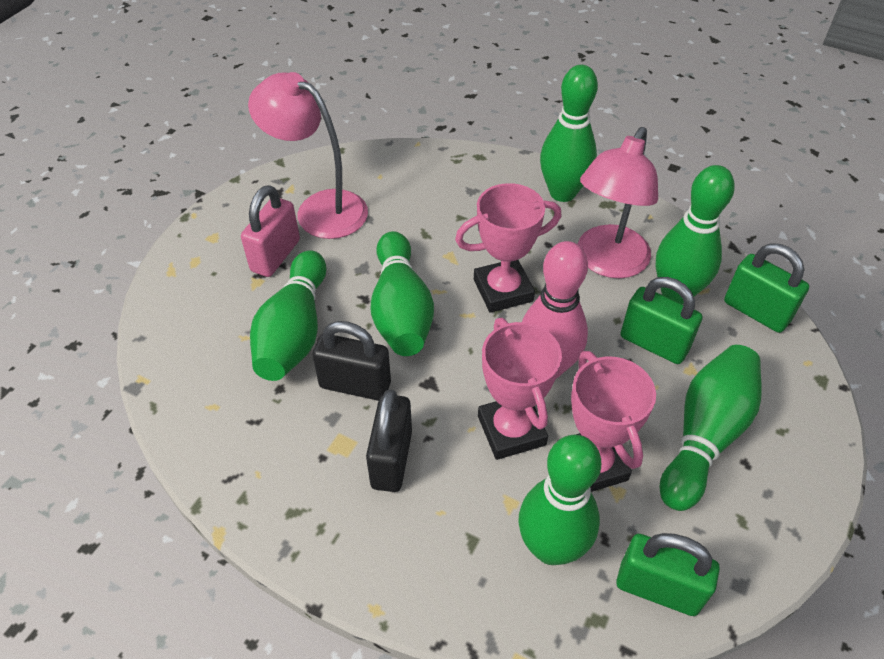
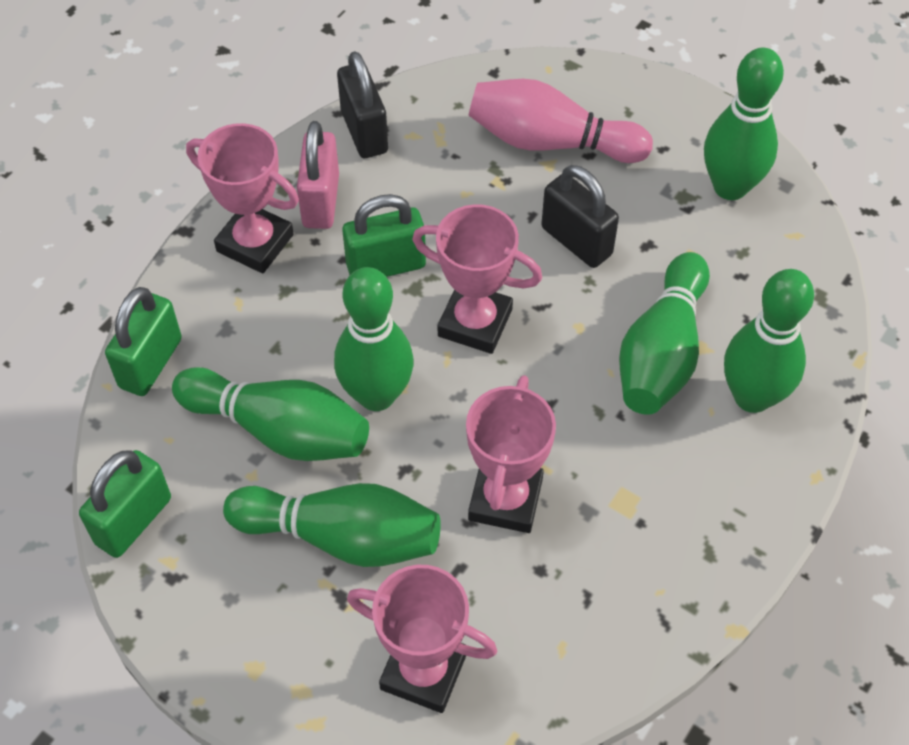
pink lamp: [248,72,368,239] [578,127,658,278] = 2 -> none = 0
pink trophy: [455,183,561,313] [478,318,562,460] [571,351,656,492] = 3 -> [186,123,299,273] [347,565,497,713] [412,204,542,354] [466,375,556,533] = 4

